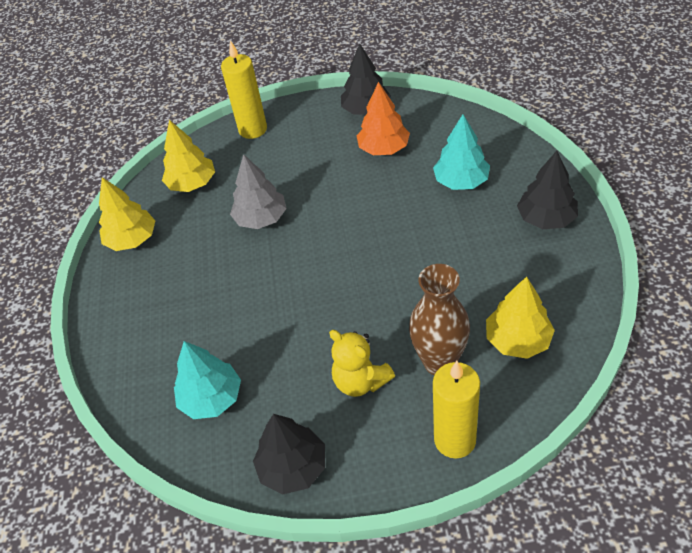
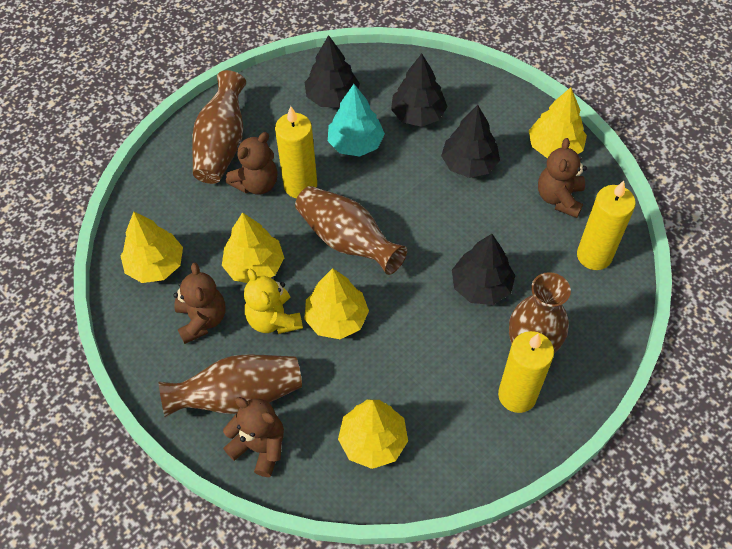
black tree: [253,414,325,494] [341,43,391,115] [517,151,578,229] = 3 -> [305,35,360,107] [391,54,448,127] [441,105,500,178] [452,234,515,305] = 4
brown teddy bear: none = 0 -> [173,262,225,344] [223,397,284,477] [226,132,278,195] [538,138,587,218] = 4
brown vase: [409,264,470,375] = 1 -> [158,354,302,417] [192,70,246,184] [295,186,407,275] [509,272,571,354] = 4
grey tree: [230,154,287,229] = 1 -> none = 0
orange tree: [357,82,410,155] = 1 -> none = 0
turquoise tree: [174,341,241,419] [433,114,490,190] = 2 -> [328,84,385,157] = 1
yellow candle: [221,40,267,139] [433,361,480,458] = 2 -> [275,106,317,198] [498,331,554,413] [577,181,636,270] = 3
yellow tree: [99,177,156,251] [162,120,215,192] [486,276,555,359] = 3 -> [121,212,183,283] [222,212,284,283] [304,268,369,339] [338,400,408,469] [529,87,587,158] = 5

